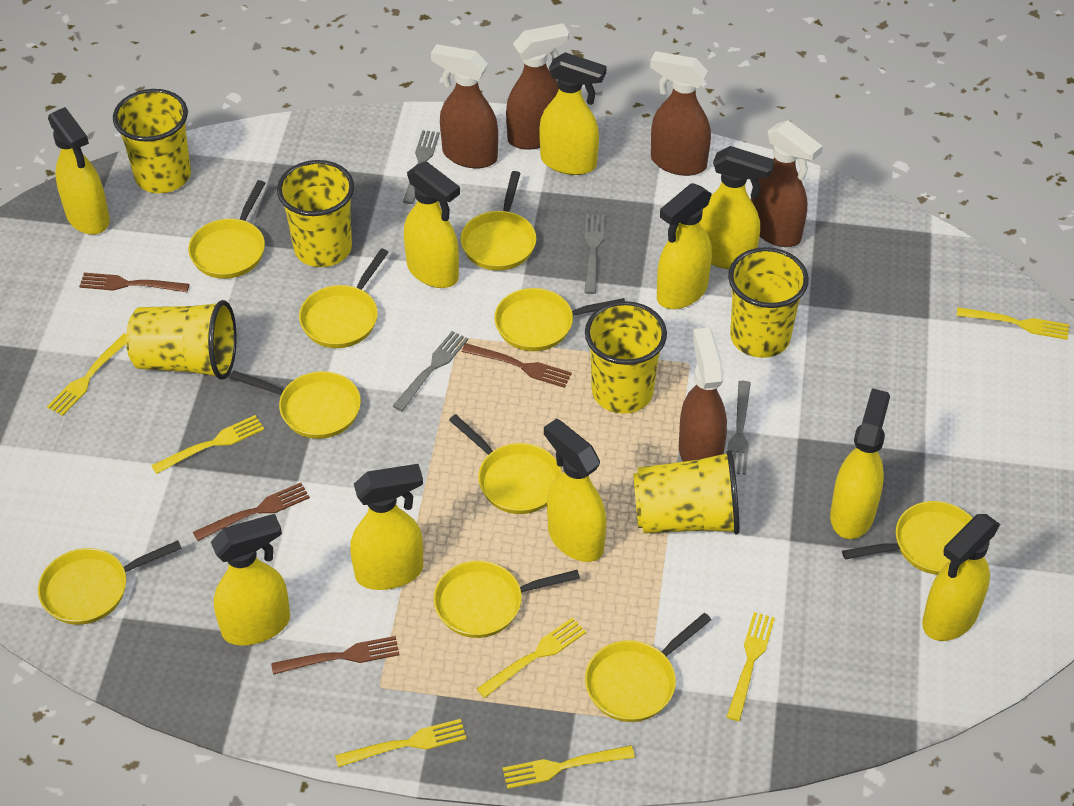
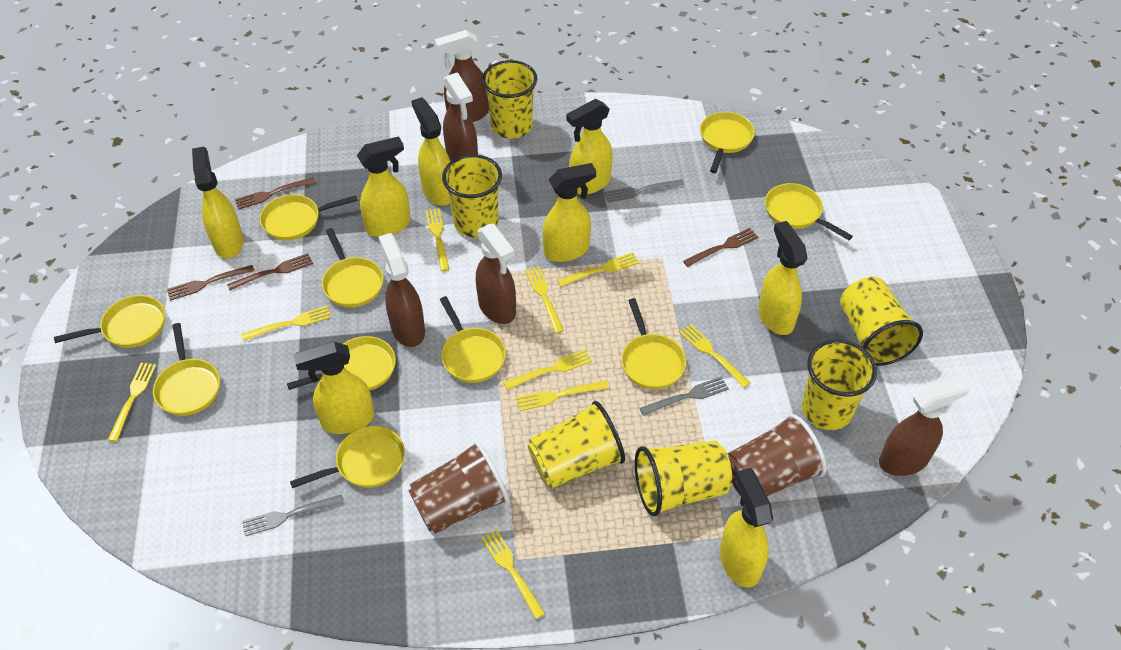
brown cup: none = 0 -> [408,440,509,534] [727,414,826,497] = 2
grey fork: [393,331,468,411] [403,130,440,204] [584,214,605,294] [727,381,751,475] = 4 -> [242,494,344,536] [604,179,684,203] [640,377,729,416] = 3
yellow fork: [47,334,126,416] [151,415,264,474] [335,719,467,767] [477,618,586,698] [503,745,635,789] [727,612,775,721] [956,307,1069,340] = 7 -> [108,363,156,442] [241,306,332,341] [426,208,449,271] [481,529,545,619] [503,350,592,390] [516,380,609,411] [525,266,564,333] [557,252,639,287] [679,324,751,388] = 9
yellow spray bottle: [48,107,110,235] [211,514,290,646] [350,464,423,590] [404,161,460,288] [539,52,607,175] [544,419,607,562] [657,183,712,309] [699,146,774,269] [830,388,890,539] [922,514,1000,641] = 10 -> [192,147,244,259] [294,341,374,434] [357,136,411,237] [412,97,451,206] [543,163,596,262] [567,99,613,194] [720,468,773,588] [758,221,807,335] = 8

